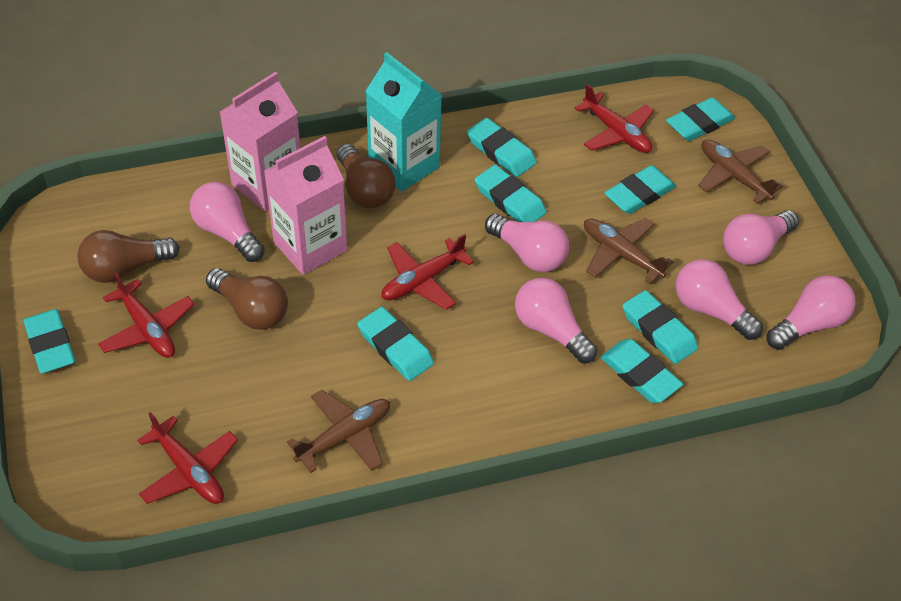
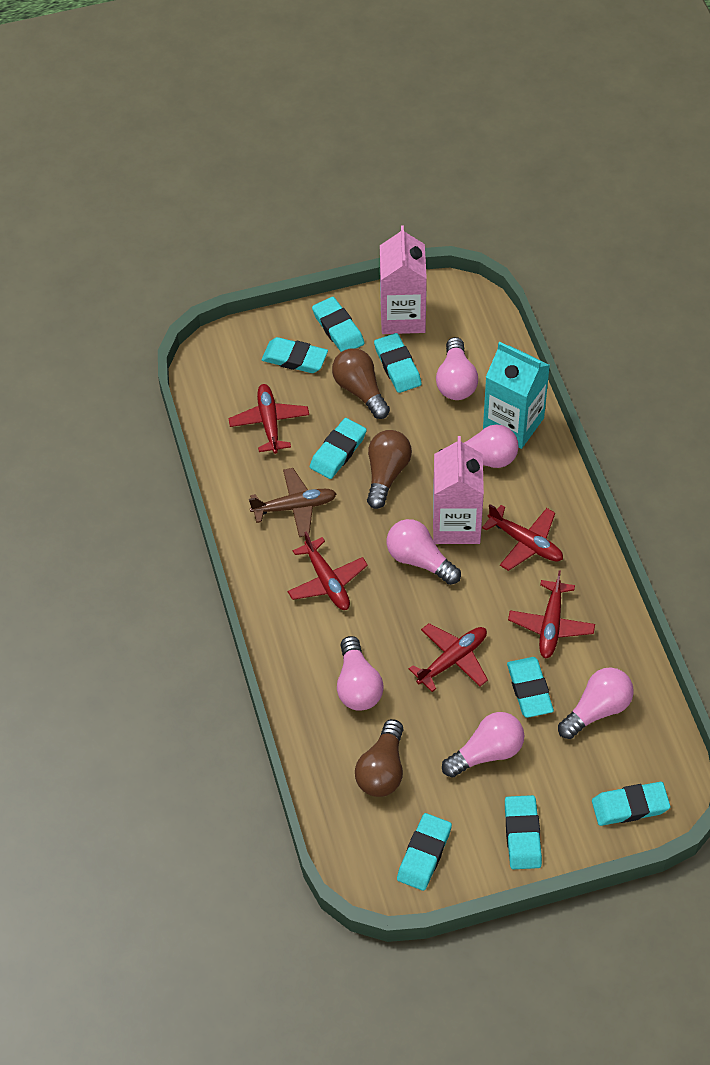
brown plane: [287,390,390,473] [584,218,674,284] [698,140,783,204] = 3 -> [249,468,337,537] = 1
red plane: [98,272,195,358] [137,412,238,504] [381,234,474,310] [574,84,654,153] = 4 -> [228,384,309,454] [288,532,368,610] [409,623,488,692] [482,504,563,571] [508,570,595,659] = 5

